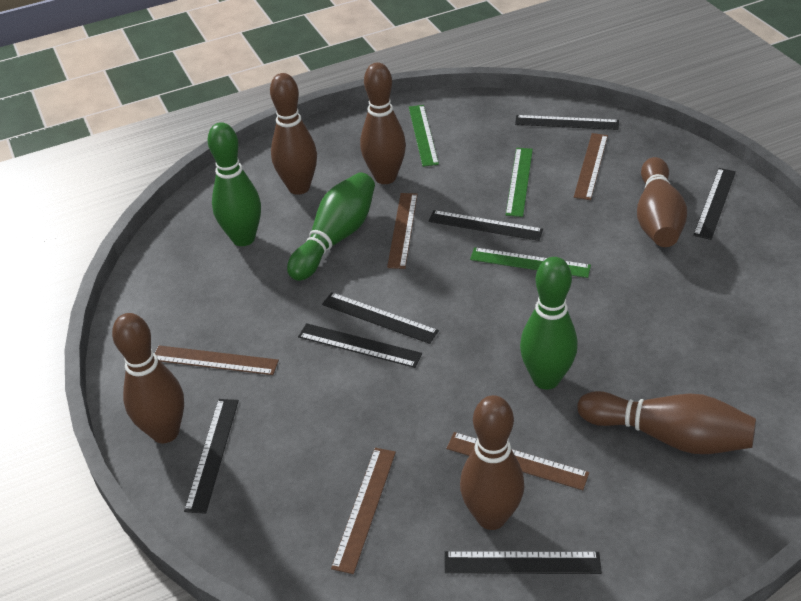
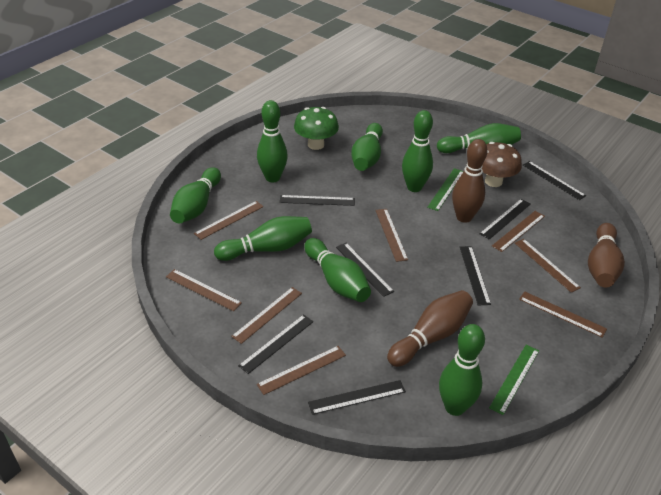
brown bowling pin: [112,313,184,443] [270,73,317,195] [360,62,406,184] [460,395,524,530] [577,391,756,454] [637,157,687,247] = 6 -> [387,290,473,367] [452,139,488,223] [588,223,625,288] = 3
brown mushroom: none = 0 -> [482,142,522,187] = 1
brown ruler: [155,345,279,375] [331,448,396,574] [387,193,418,269] [446,432,589,490] [574,133,608,200] = 5 -> [166,269,242,311] [194,201,264,240] [231,287,302,344] [257,346,346,395] [375,209,408,262] [492,211,545,252] [515,239,581,293] [519,291,607,338] = 8
green bowling pin: [208,122,261,246] [287,172,375,281] [520,257,578,390] = 3 -> [170,167,221,224] [214,216,312,261] [257,100,288,182] [304,238,371,302] [351,123,383,171] [402,110,433,192] [437,123,521,153] [439,324,485,416] = 8
green mushroom: none = 0 -> [294,107,339,150] = 1
green ruler: [409,105,439,167] [470,247,591,278] [506,148,533,217] = 3 -> [427,168,464,211] [489,345,539,415] = 2

